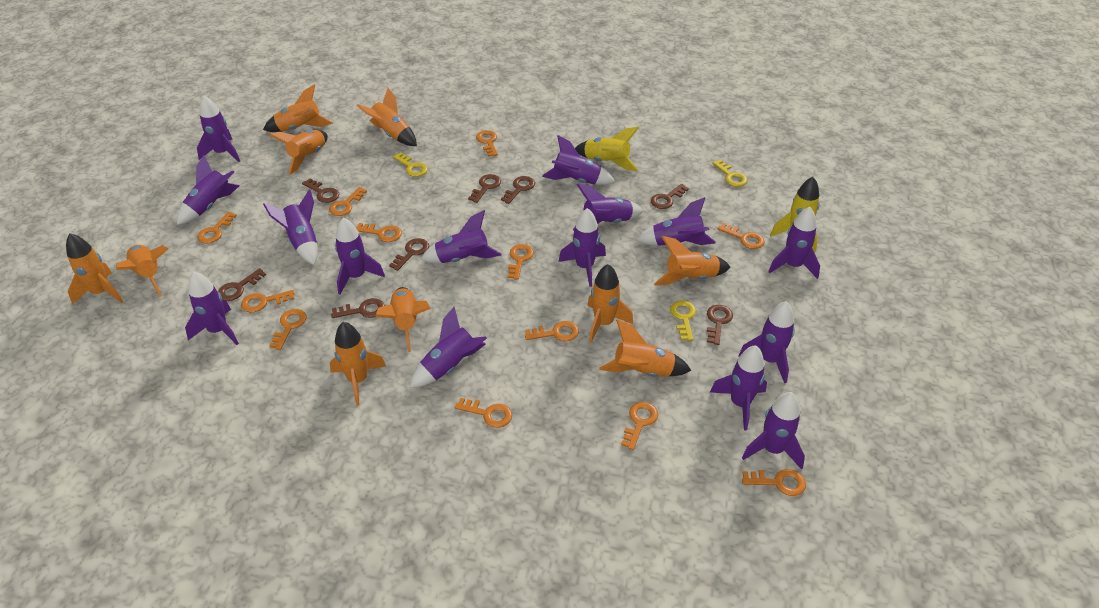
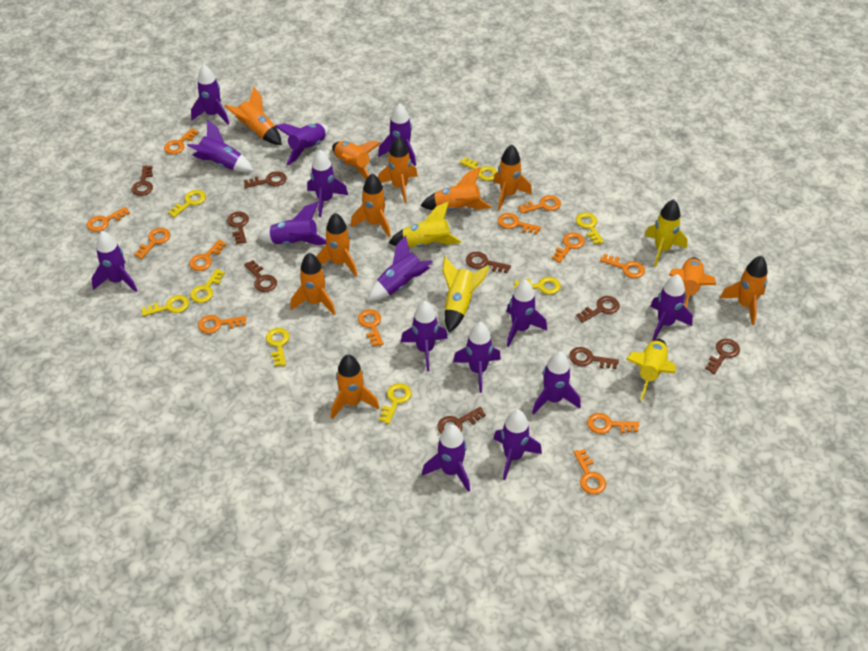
brown key: [218,268,266,301] [302,179,339,203] [331,298,385,318] [389,238,429,271] [468,174,501,203] [501,176,535,204] [651,184,689,209] [707,305,733,345] = 8 -> [132,166,153,196] [227,212,249,244] [244,171,287,188] [244,260,277,292] [437,407,486,433] [466,252,511,273] [569,347,619,369] [576,296,620,323] [705,339,740,374] = 9
orange rocket: [66,234,123,304] [116,245,168,296] [263,84,333,132] [269,130,328,175] [330,322,386,406] [357,88,417,146] [375,287,431,352] [587,264,633,343] [599,319,691,377] [654,236,730,285] = 10 -> [224,87,282,145] [290,253,336,315] [316,213,358,276] [331,354,380,419] [332,140,381,179] [351,173,391,238] [378,137,418,203] [420,167,492,211] [493,145,532,210] [669,257,716,308] [720,256,768,325] = 11
yellow key: [393,153,428,177] [670,300,696,341] [712,159,747,187] = 3 -> [142,295,189,316] [168,190,206,218] [190,269,225,303] [266,328,290,366] [379,383,412,424] [460,157,497,181] [514,277,561,294] [576,212,604,244] = 8
yellow rocket: [575,127,639,171] [770,177,819,252] = 2 -> [388,201,462,247] [442,257,489,332] [626,339,676,400] [645,199,688,266] = 4

